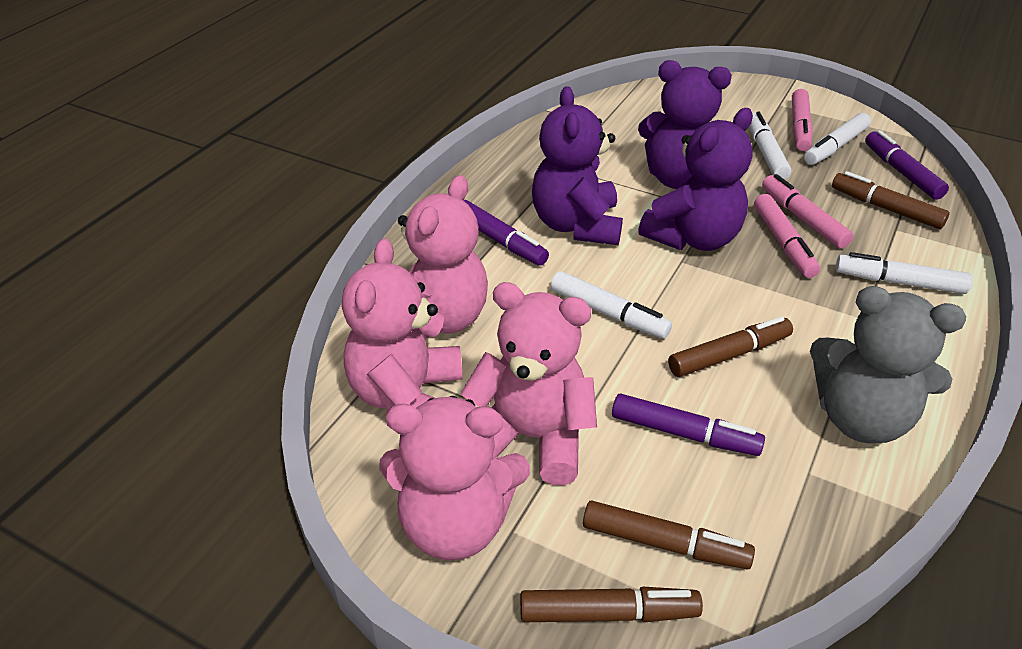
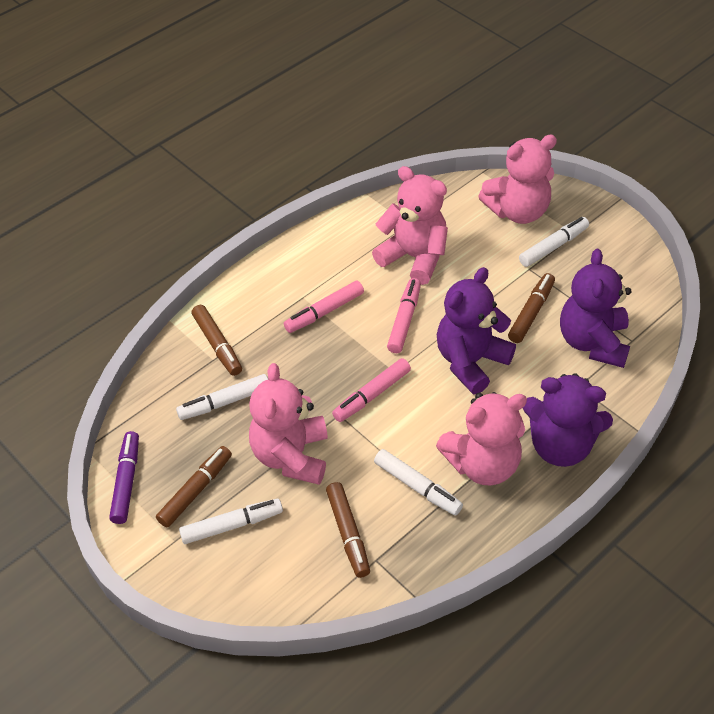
grey teddy bear: [810,286,966,443] = 1 -> none = 0
purple marker: [463,200,549,266] [612,393,765,456] [865,130,949,200] = 3 -> [109,431,139,524] = 1

